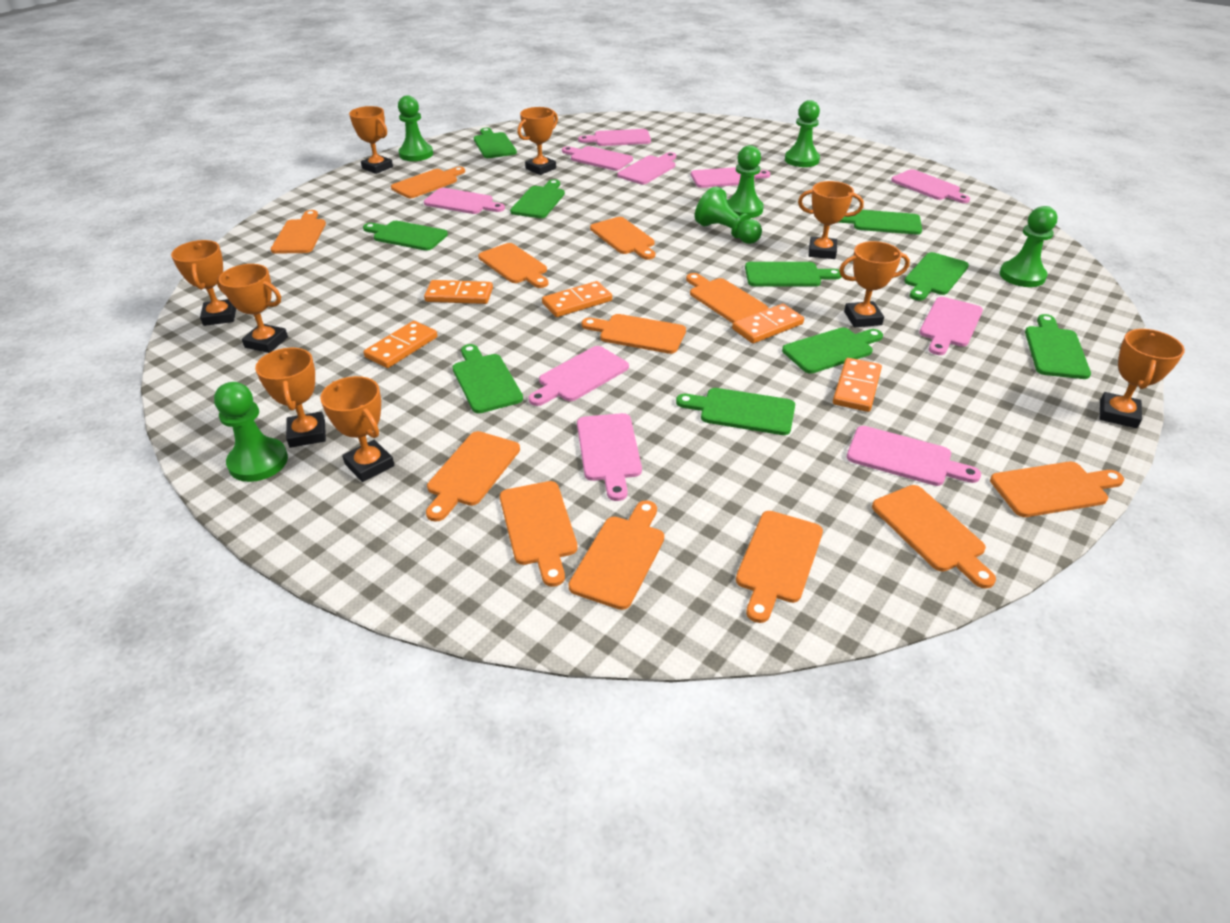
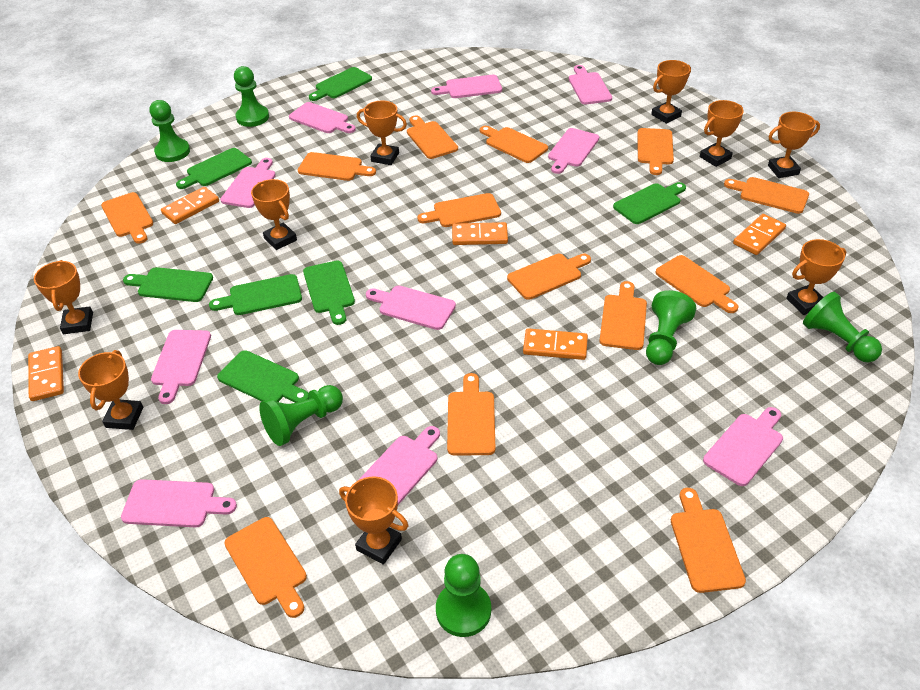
green cutting board: [363,221,448,251] [452,344,523,413] [474,128,517,158] [510,179,565,218] [676,388,795,435] [745,262,841,287] [782,327,883,374] [838,210,922,235] [904,252,969,301] [1025,314,1091,379] = 10 -> [123,267,213,302] [176,148,252,189] [209,274,302,315] [217,350,309,403] [303,260,355,325] [309,67,372,101] [613,182,686,224] = 7
orange cutting board: [271,210,326,254] [391,167,465,198] [426,431,520,522] [478,243,549,288] [500,481,578,587] [568,500,664,610] [582,314,686,354] [590,217,655,260] [686,273,768,323] [736,511,823,623] [872,485,996,589] [990,462,1124,517] = 12 -> [101,192,153,244] [224,517,307,618] [298,152,376,181] [407,115,458,159] [417,193,501,227] [447,373,495,456] [480,126,548,163] [507,254,591,300] [599,281,647,350] [638,128,674,175] [655,255,739,313] [671,488,746,593] [724,177,809,214] = 13

